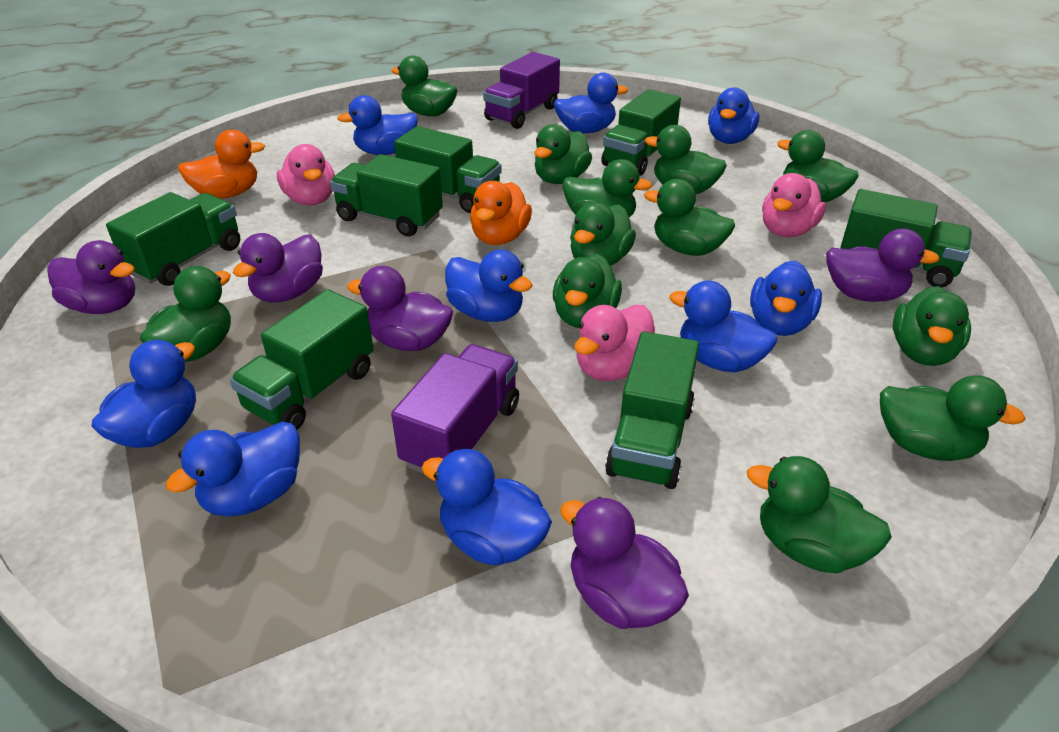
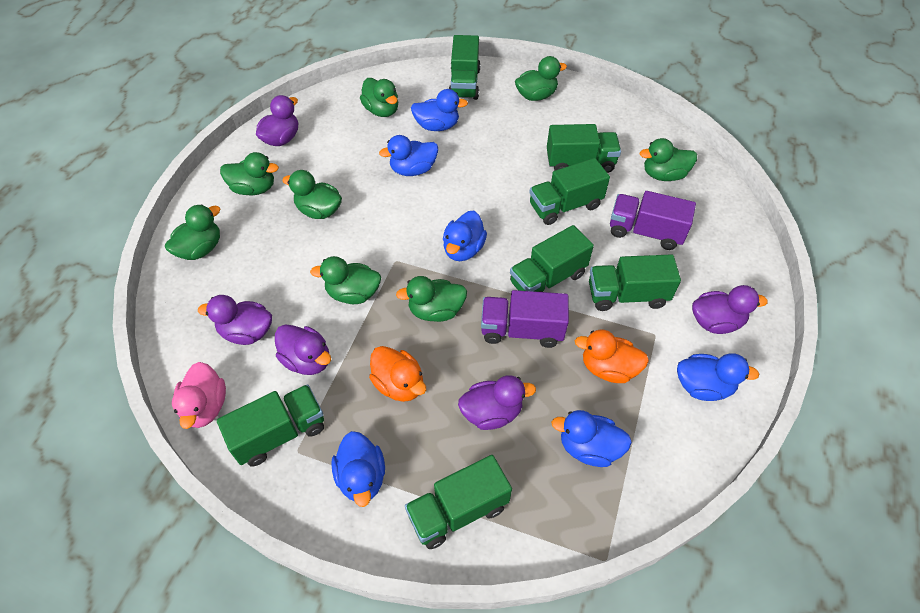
blue duck: [91,340,196,448] [166,422,300,516] [337,95,418,155] [422,449,552,565] [445,250,533,322] [554,73,628,133] [669,281,777,372] [708,87,759,144] [750,261,822,336] = 9 -> [331,431,385,507] [379,135,438,176] [411,89,468,131] [443,211,487,261] [551,410,632,467] [677,353,759,401] = 6
green duck: [140,266,231,362] [392,56,457,116] [534,124,592,184] [553,253,622,328] [563,159,652,218] [570,202,636,266] [644,179,735,256] [645,125,727,194] [747,456,892,573] [777,130,859,202] [880,375,1026,461] [893,286,971,366] = 12 -> [165,204,220,260] [220,152,279,195] [282,170,342,219] [310,256,381,304] [360,78,398,117] [396,276,467,322] [515,56,567,101] [640,138,697,181] = 8
pink duck: [277,144,335,205] [574,305,655,381] [762,173,826,237] = 3 -> [172,362,226,429] = 1

